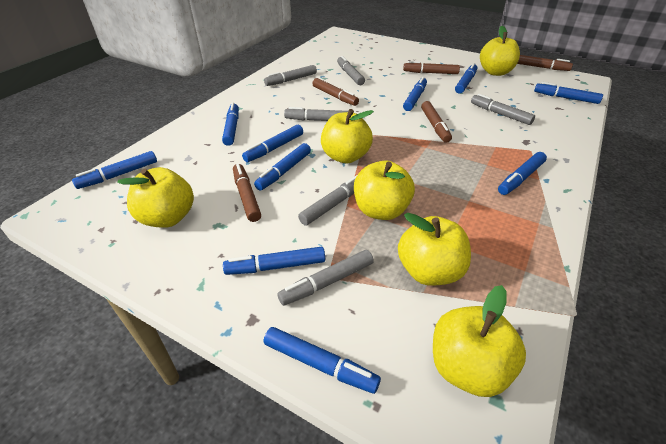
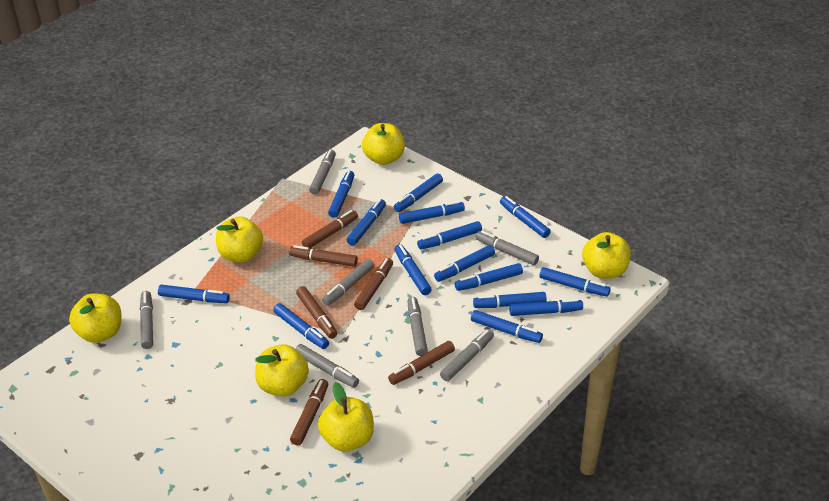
blue marker: [72,151,157,189] [222,103,239,146] [223,247,325,275] [242,125,303,162] [254,143,311,191] [264,327,381,394] [403,77,427,111] [455,63,477,93] [498,152,547,195] [534,82,603,104] = 10 -> [158,285,230,303] [273,303,329,349] [328,171,354,218] [347,199,386,246] [394,174,443,212] [395,244,432,295] [399,201,465,224] [417,221,482,250] [434,245,495,282] [455,263,523,291] [471,310,543,343] [473,292,547,308] [500,196,551,238] [509,299,583,316] [540,267,611,297] = 15
brown marker: [233,163,261,222] [312,78,359,106] [403,61,460,74] [421,101,452,143] [517,55,573,71] = 5 -> [289,245,358,267] [290,379,328,445] [296,286,337,339] [302,210,358,248] [354,258,393,310] [388,341,455,385] = 6
grey marker: [264,65,317,86] [277,250,374,306] [284,107,348,121] [298,175,357,225] [337,56,365,85] [471,94,535,125] = 6 -> [140,291,153,349] [295,344,359,388] [309,149,336,194] [322,259,374,306] [408,297,428,356] [440,329,494,381] [475,231,539,265] = 7

